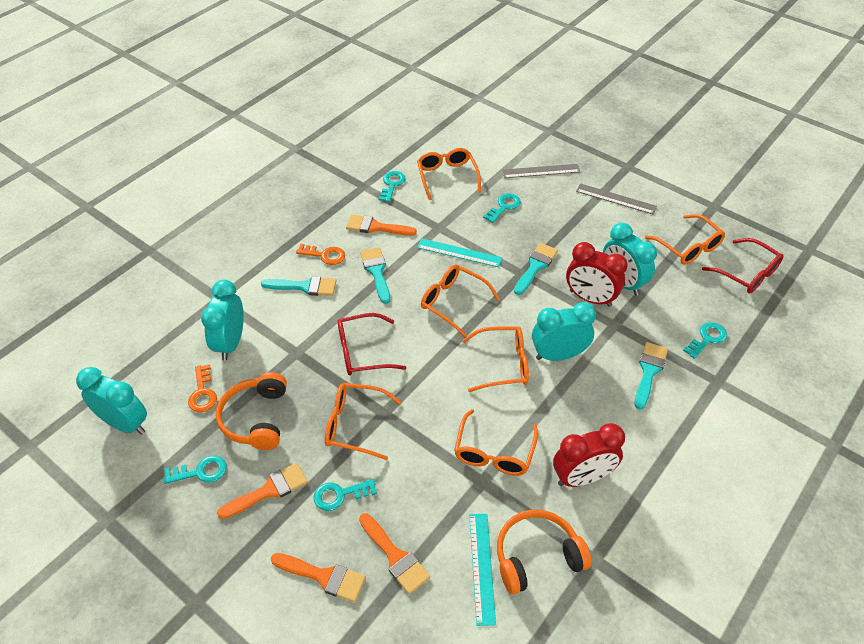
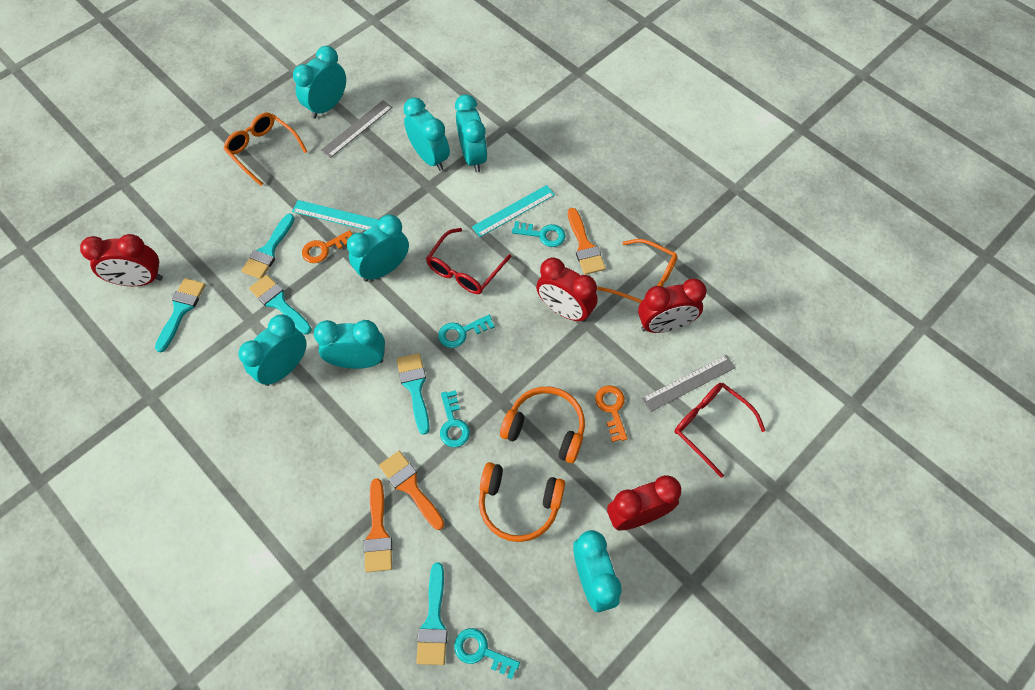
orange brush: [217,463,308,519] [271,553,366,602] [346,214,417,236] [359,513,430,594] = 4 -> [364,478,392,572] [379,451,444,530] [568,208,606,275] = 3
orange glasses: [325,383,402,460] [417,148,481,200] [421,265,500,337] [454,409,538,476] [462,326,529,392] [645,214,725,265] = 6 -> [223,113,308,186] [597,239,678,303] = 2
red clock: [553,423,625,487] [566,242,628,307] = 2 -> [80,234,163,286] [536,258,598,322] [607,475,681,530] [638,279,707,333] = 4
turquoise brush: [261,276,336,296] [360,247,390,304] [514,243,558,295] [635,342,668,410] = 4 -> [155,278,205,352] [241,214,295,279] [249,275,312,334] [397,353,430,435] [416,563,448,665] = 5
turquoise clock: [76,367,147,434] [201,280,244,360] [532,302,596,361] [603,223,657,296] = 4 -> [238,314,307,386] [293,46,346,119] [314,320,385,369] [347,214,409,282] [403,97,450,171] [455,95,487,172] [573,530,622,612] = 7
turquoise key: [163,455,227,484] [314,479,377,511] [379,171,406,202] [483,193,521,223] [683,322,727,359] = 5 -> [438,315,495,348] [440,390,470,447] [454,628,520,679] [512,221,565,247] = 4

